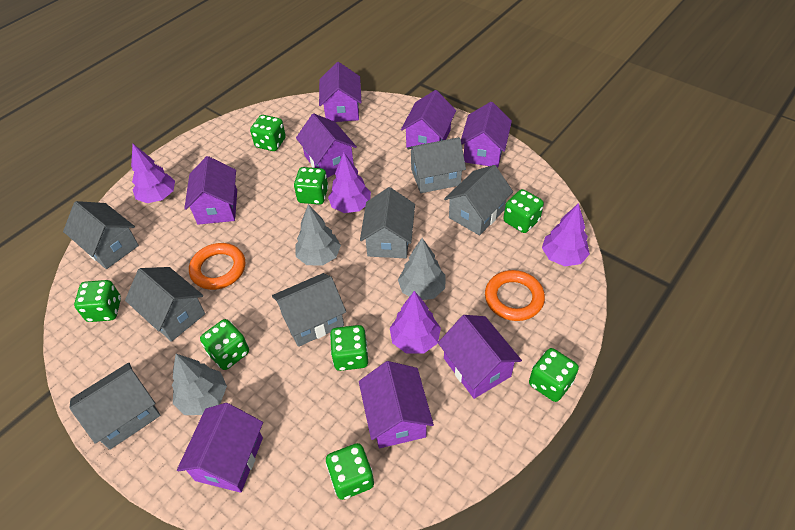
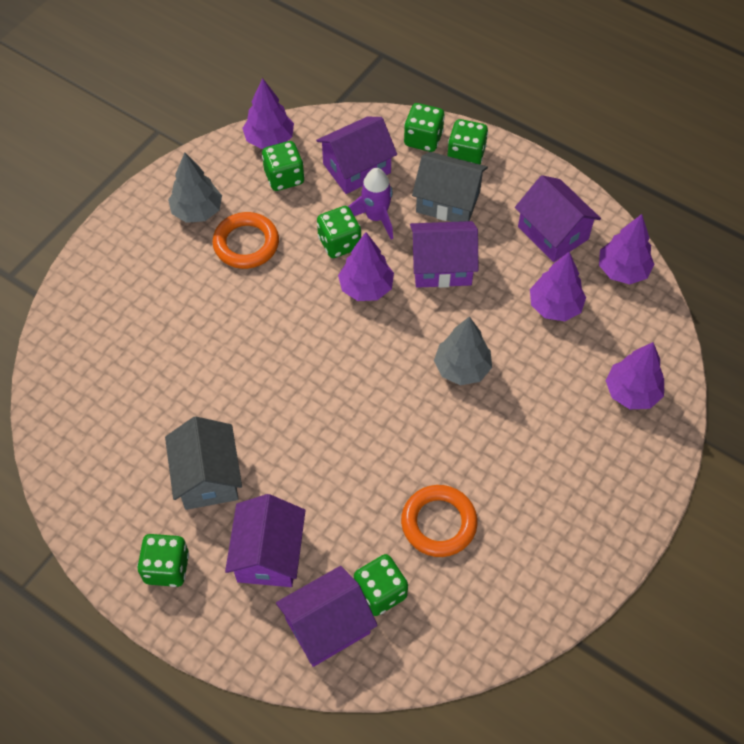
green dice: [74,280,121,322] [200,319,249,370] [250,115,286,151] [294,167,328,205] [326,443,374,500] [330,325,368,371] [503,189,544,233] [529,348,579,402] = 8 -> [137,534,189,587] [262,141,304,191] [317,206,361,258] [354,554,408,616] [404,103,445,152] [447,119,488,164] = 6
grey house: [63,201,139,269] [69,363,161,450] [125,267,205,342] [272,273,346,347] [360,187,415,258] [407,137,466,193] [444,165,513,235] = 7 -> [165,416,242,510] [412,152,488,222] = 2
grey tree: [172,354,227,415] [295,204,341,266] [398,238,446,300] = 3 -> [168,152,222,223] [434,316,492,385] = 2
purple house: [177,403,263,493] [184,156,237,225] [296,113,357,178] [319,62,362,122] [359,361,434,448] [401,90,456,148] [438,315,522,399] [461,102,512,168] = 8 -> [225,494,306,587] [276,566,378,667] [316,117,397,194] [410,221,479,288] [515,175,601,262] = 5
purple rocket: none = 0 -> [348,168,393,240] = 1
purple tree: [131,144,175,203] [328,153,371,213] [390,291,441,353] [542,203,590,266] = 4 -> [242,78,294,149] [338,232,394,301] [530,252,586,321] [599,214,655,284] [605,342,664,409] = 5

